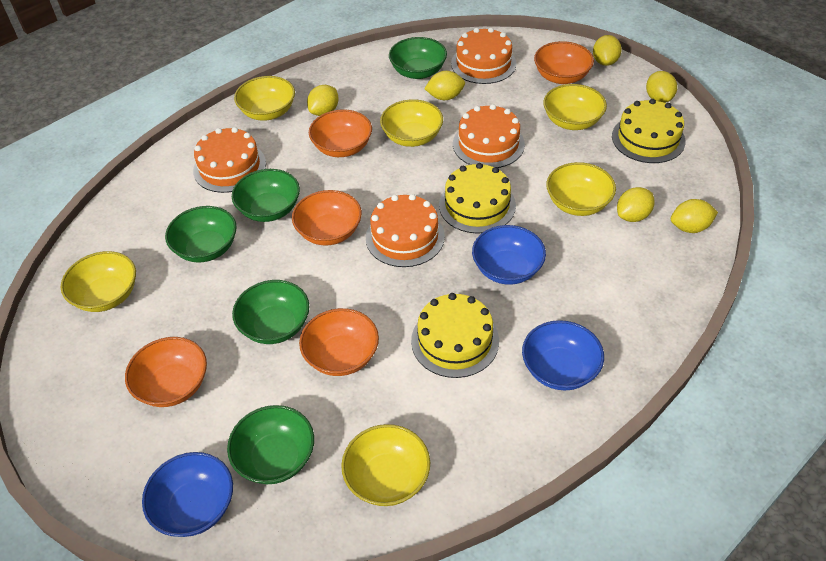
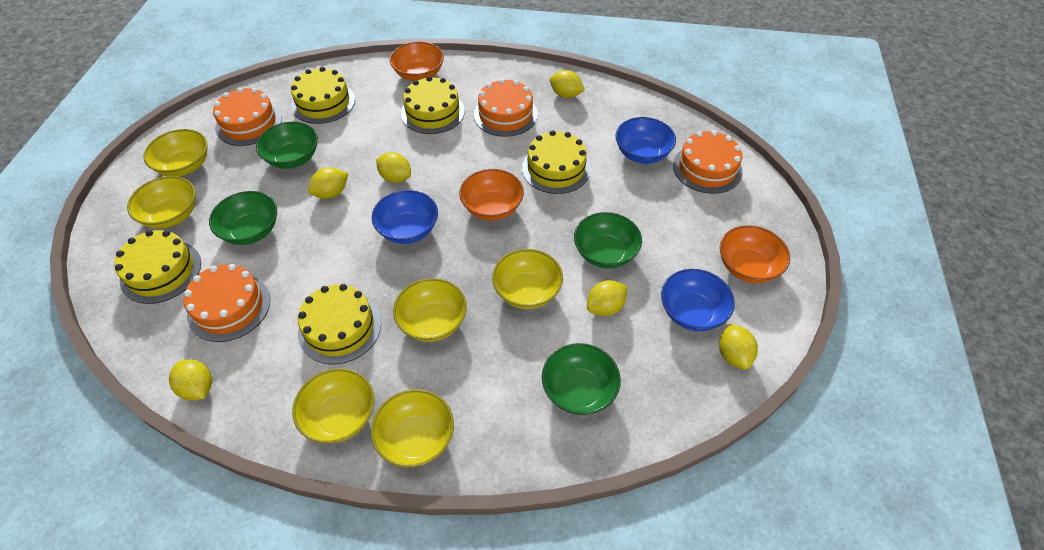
green bowl: [165,206,237,263] [227,405,314,484] [232,169,300,222] [232,280,310,344] [389,37,447,79] = 5 -> [209,191,277,245] [256,122,318,169] [542,343,621,415] [574,212,642,269] = 4
orange bowl: [125,337,207,407] [292,190,362,246] [299,308,379,376] [309,109,372,157] [534,41,594,84] = 5 -> [390,42,444,81] [459,169,524,221] [720,225,790,283] = 3
yellow cake: [411,293,499,378] [439,163,516,234] [612,99,685,163] = 3 -> [114,230,201,304] [291,67,355,124] [298,284,381,364] [401,76,465,134] [522,130,591,194] = 5

